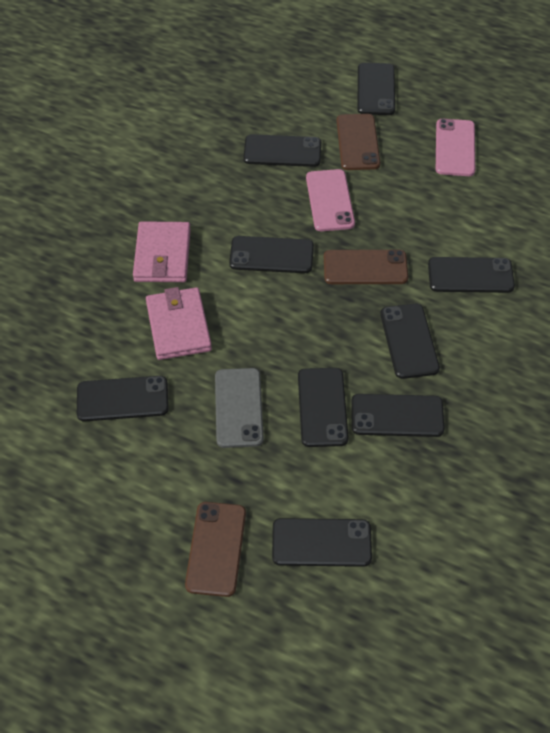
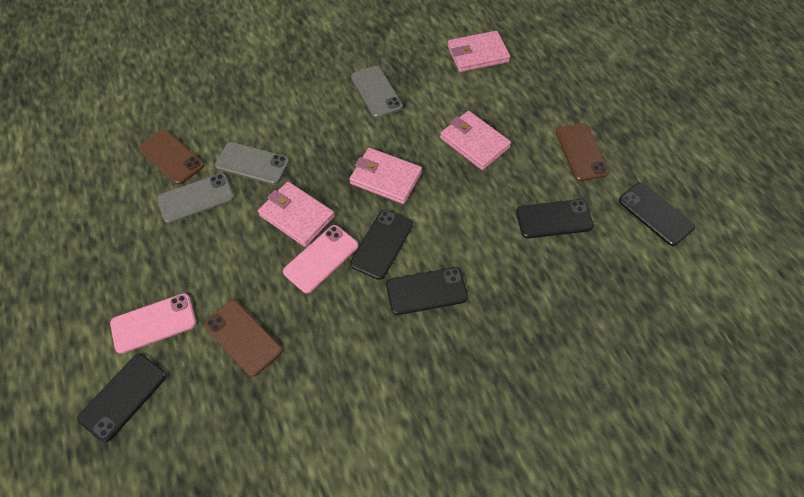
black phone: [77,376,169,421] [229,236,314,273] [243,134,321,167] [272,518,372,567] [298,368,349,447] [351,394,445,437] [357,63,395,115] [380,304,440,379] [428,257,515,293] = 9 -> [77,354,166,442] [350,210,413,280] [386,267,468,315] [516,199,594,238] [618,182,695,246] = 5
grey phone: [215,368,264,448] = 1 -> [157,173,234,223] [215,142,289,185] [351,66,403,118] = 3
pink wallet: [133,221,191,282] [146,287,212,360] = 2 -> [258,182,335,247] [349,148,422,204] [440,111,511,170] [448,31,510,72] = 4

